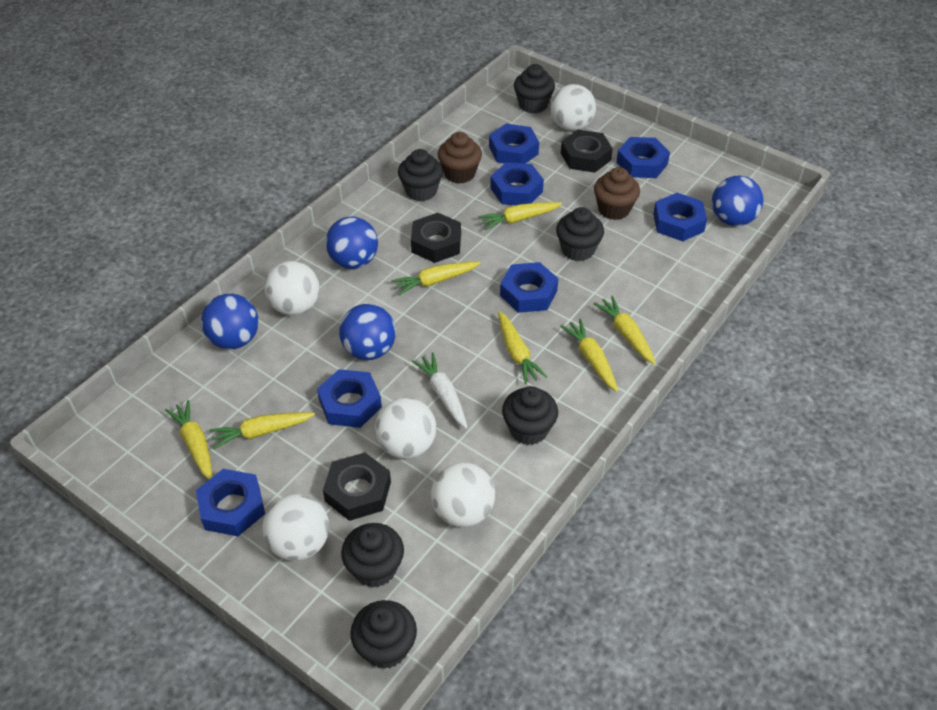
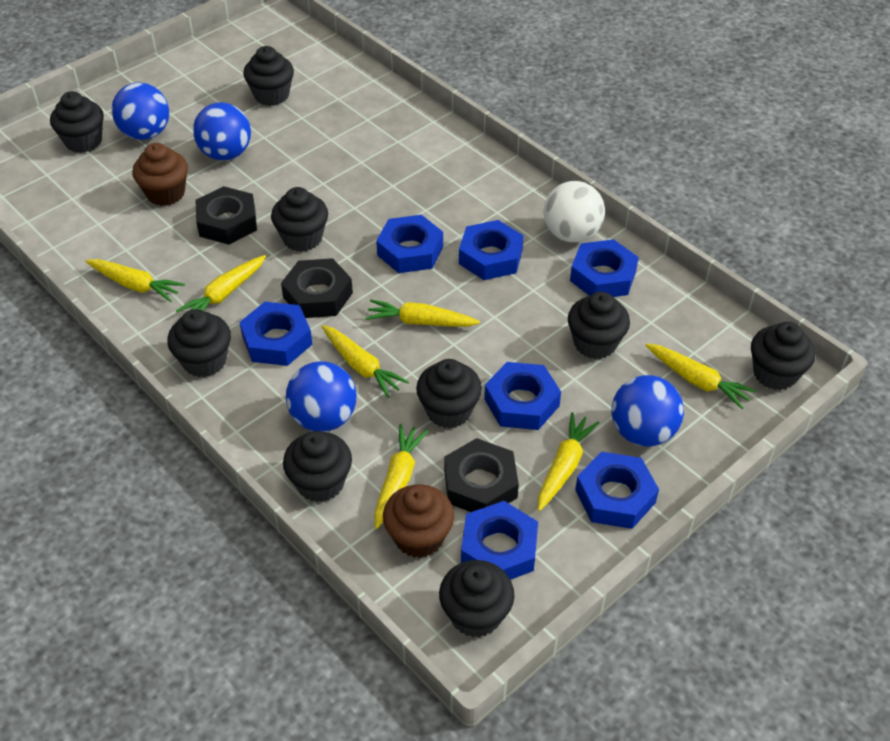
black cupcake: [341,523,404,588] [350,600,417,669] [398,149,443,201] [502,386,558,445] [514,64,555,114] [556,207,604,261] = 6 -> [50,91,104,153] [167,309,231,377] [243,46,294,106] [271,187,328,252] [283,431,352,502] [416,359,482,428] [439,560,515,638] [568,292,630,359] [751,322,816,390] = 9
white ball: [262,494,329,561] [264,261,320,315] [375,398,436,459] [431,462,495,527] [550,84,596,131] = 5 -> [544,181,605,242] = 1
white carrot: [412,352,467,429] = 1 -> none = 0

